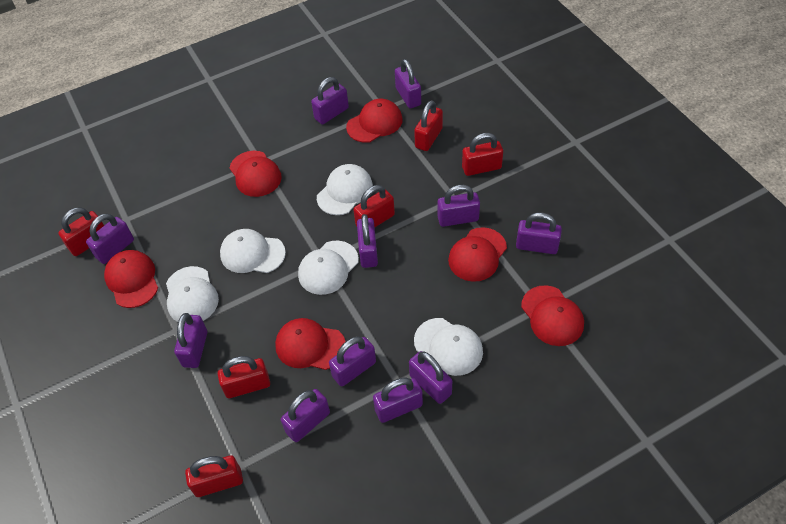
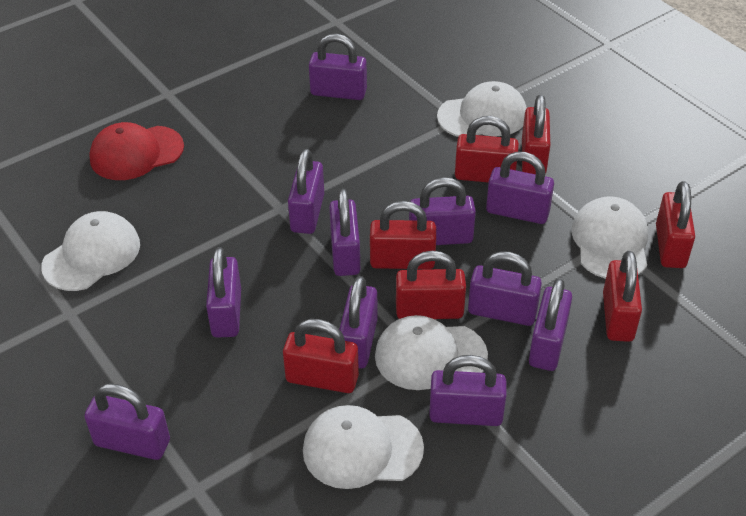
red cap: [104,250,158,308] [230,151,282,197] [275,318,346,370] [346,99,402,143] [448,227,507,282] [521,285,584,346] = 6 -> [89,122,184,180] = 1
red padlock: [58,207,104,256] [185,455,243,497] [218,356,270,398] [353,185,395,227] [414,100,443,151] [462,133,503,176] = 6 -> [283,319,359,393] [370,201,436,269] [396,251,466,319] [455,116,519,183] [522,95,550,174] [603,251,642,342] [656,181,695,268] = 7

